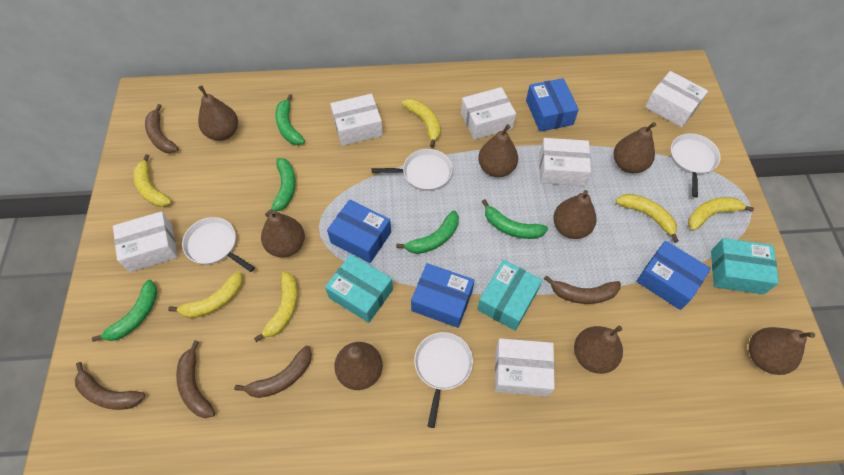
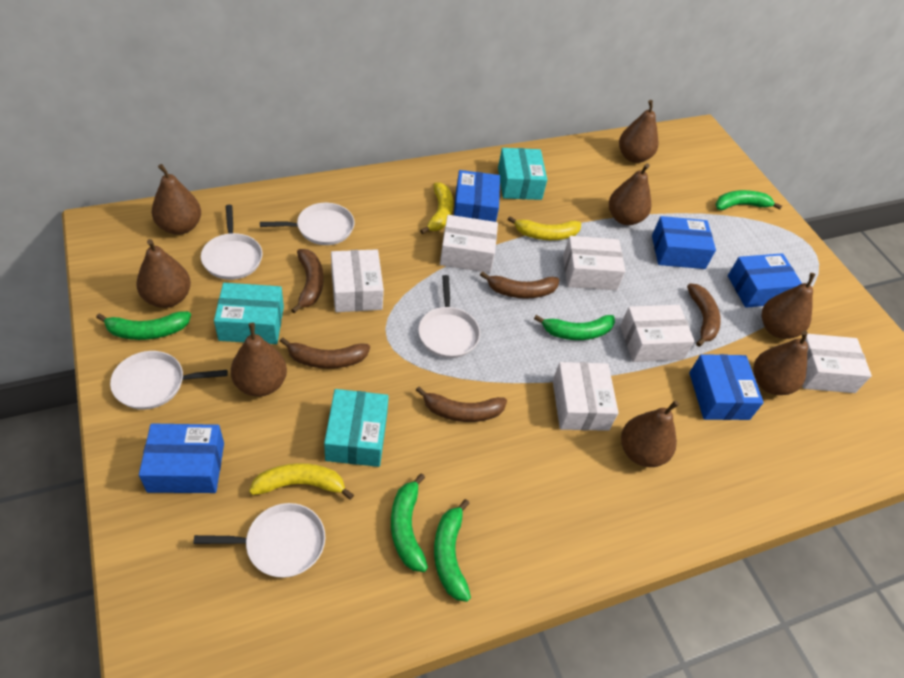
blue box: [327,199,391,263] [411,263,474,328] [526,78,579,132] [636,241,711,310] = 4 -> [139,424,224,493] [454,170,500,222] [652,216,716,269] [689,354,764,420] [728,253,802,308] = 5
white pan: [182,217,255,272] [372,149,452,191] [414,332,473,428] [671,134,721,197] = 4 -> [110,351,228,410] [193,503,325,578] [201,205,262,280] [260,203,355,245] [418,275,480,358] = 5
yellow banana: [133,154,172,207] [168,271,243,318] [254,271,298,342] [402,99,441,147] [616,194,678,243] [688,197,754,231] = 6 -> [249,463,354,500] [420,182,454,234] [507,216,581,240] = 3

